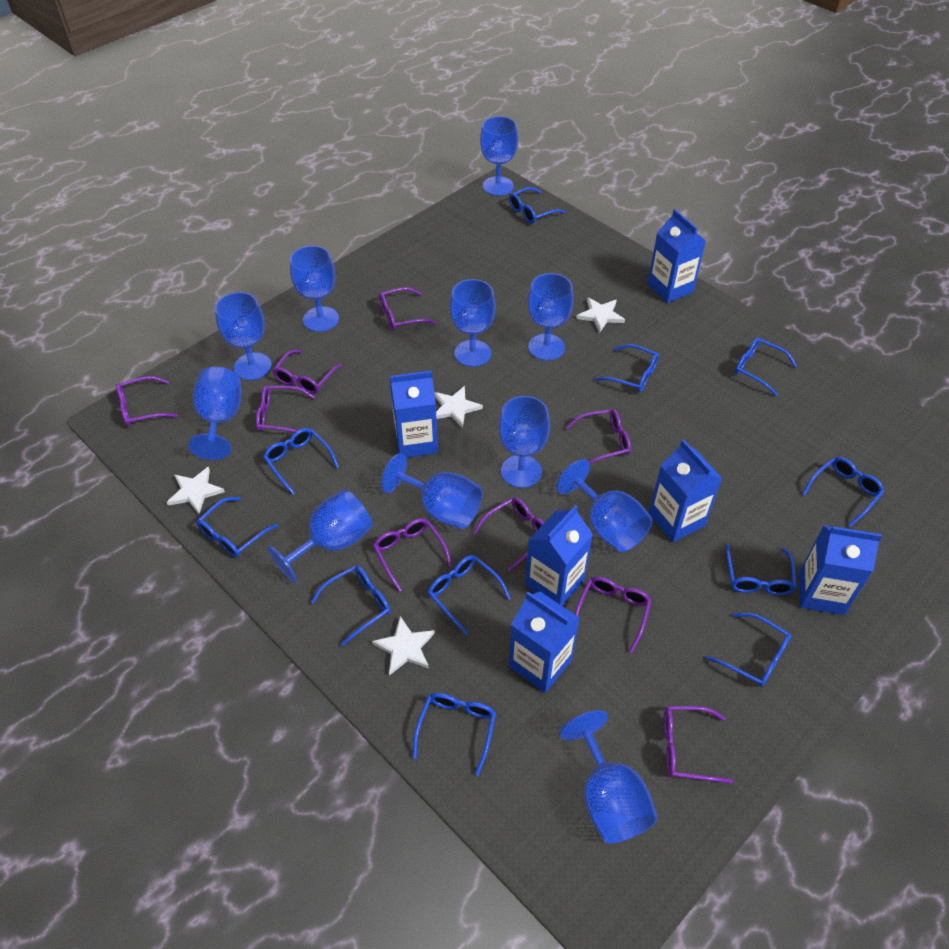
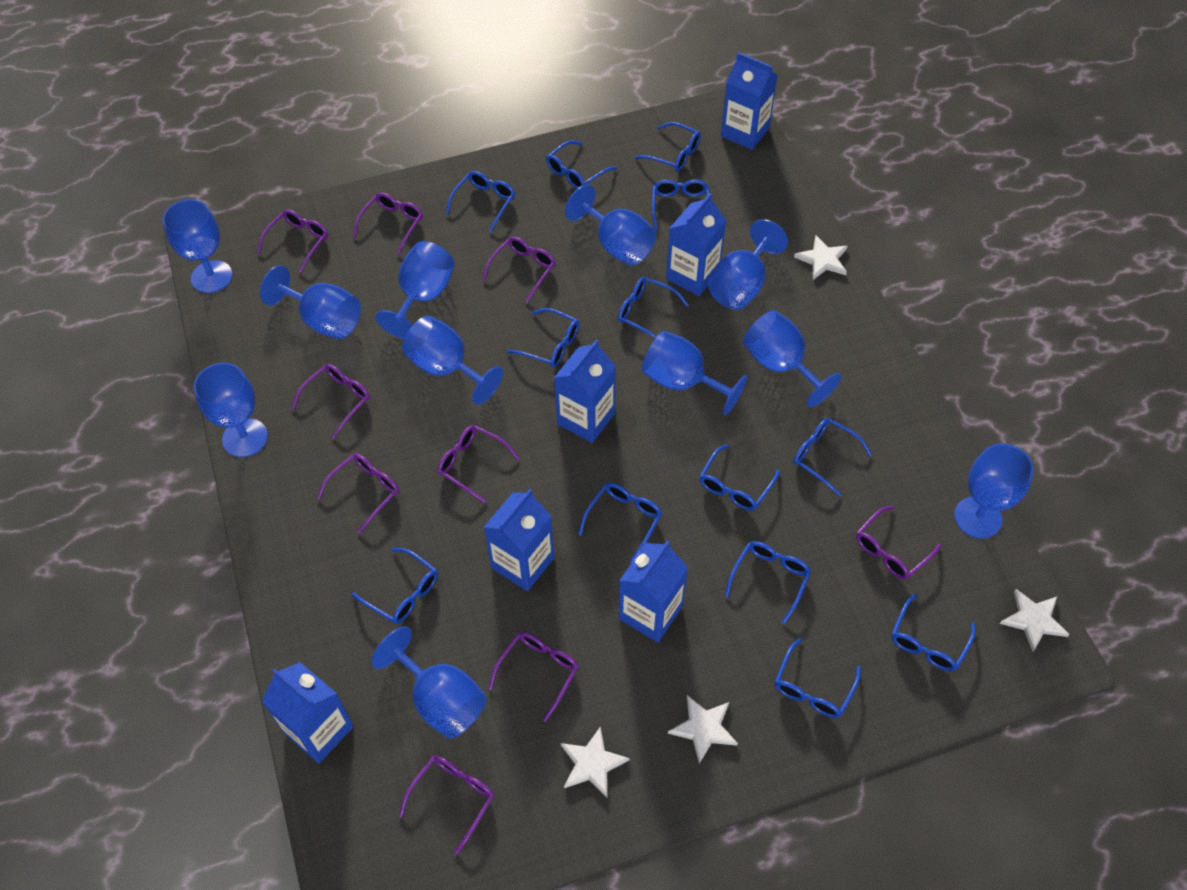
blue glasses: [197,497,278,557] [263,428,339,495] [311,565,390,646] [413,693,496,776] [428,555,511,635] [509,187,565,224] [596,344,659,392] [706,613,791,687] [726,544,797,595] [735,338,797,396] [802,457,884,527] = 11 -> [352,548,438,624] [446,171,515,232] [506,308,579,368] [546,140,617,189] [578,483,662,563] [618,277,689,338] [635,122,701,172] [652,180,710,230] [699,444,780,511] [725,541,811,624] [775,638,861,718] [793,418,872,497] [891,594,976,671] = 13

